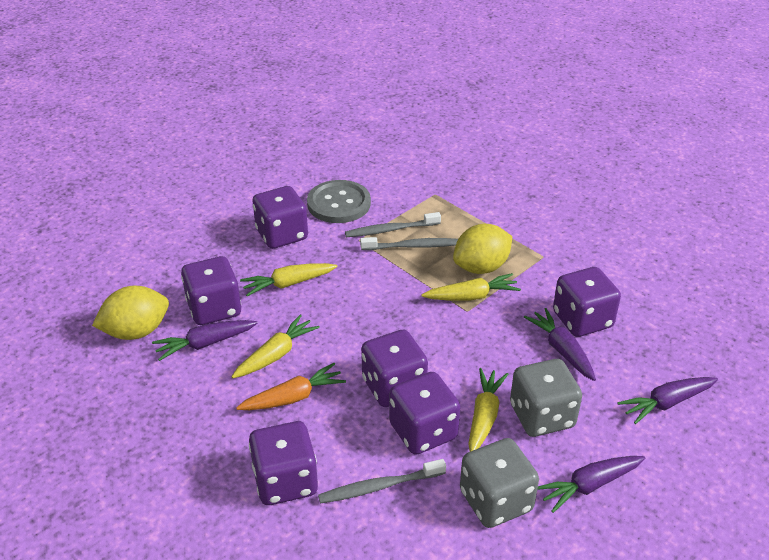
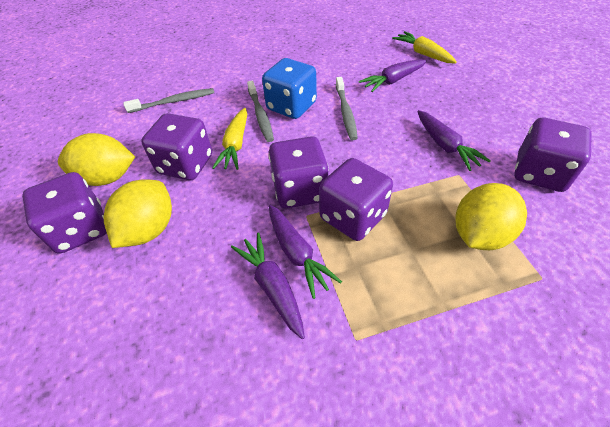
blue dice: none = 0 -> [262,58,317,119] = 1
grey button: [307,180,371,223] = 1 -> none = 0
grey dice: [460,438,539,528] [510,359,582,437] = 2 -> none = 0
orange carrot: [236,363,346,410] = 1 -> none = 0
purple dice: [181,256,241,325] [249,421,318,505] [252,186,308,249] [361,329,428,407] [389,372,460,455] [553,267,621,337] = 6 -> [22,172,107,254] [141,113,212,180] [269,136,329,208] [319,158,393,241] [514,118,592,192] = 5
yellow carrot: [232,314,320,378] [240,263,337,297] [421,273,521,301] [468,368,508,452] = 4 -> [212,108,247,170] [392,31,457,63] = 2
yellow lemon: [92,286,169,340] [453,224,512,274] = 2 -> [58,133,135,186] [103,179,172,248] [456,183,527,250] = 3

